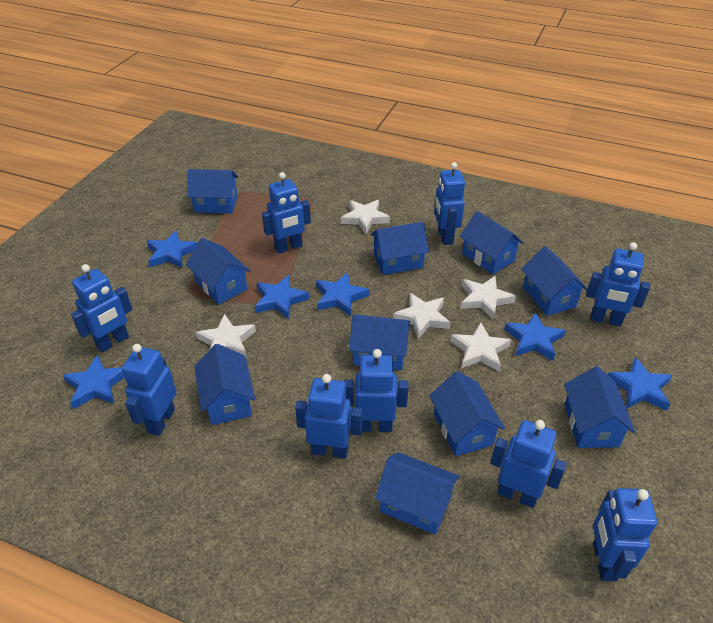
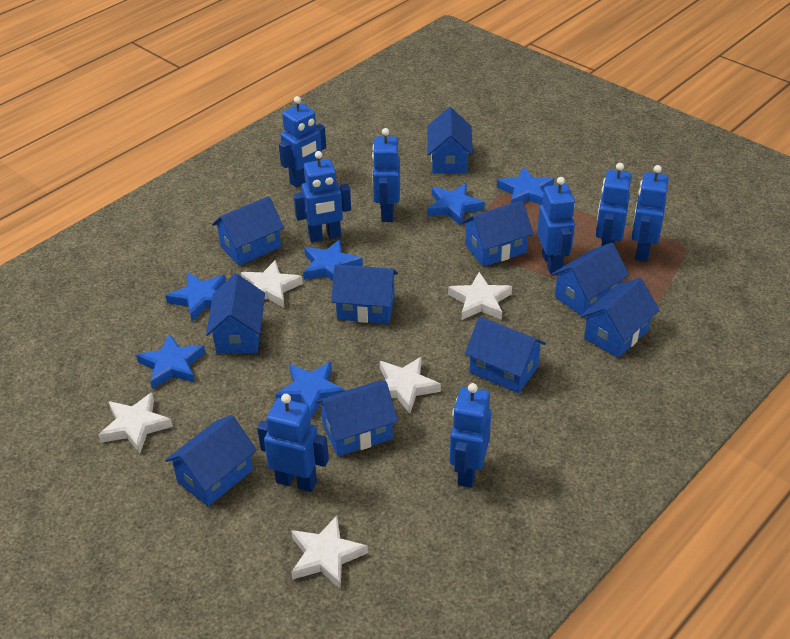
blue robot: [71,264,132,352] [122,344,177,436] [262,172,311,254] [295,374,362,459] [344,349,409,432] [434,162,465,245] [491,420,567,508] [586,242,650,326] [593,488,657,581] = 9 -> [257,394,329,492] [279,96,326,188] [294,151,351,242] [372,128,400,222] [450,383,491,488] [537,177,575,274] [596,163,631,246] [632,165,669,262] = 8

